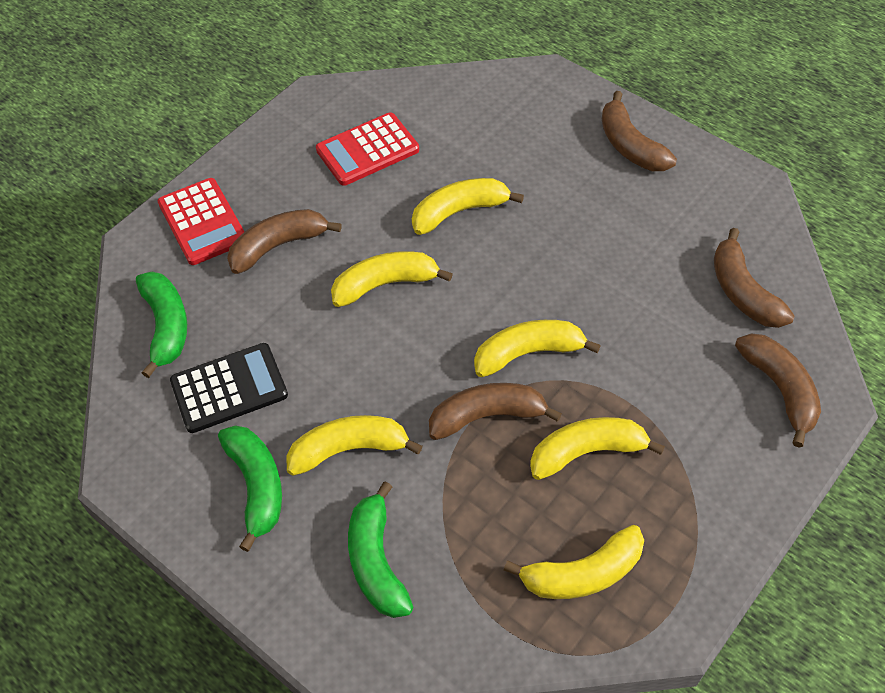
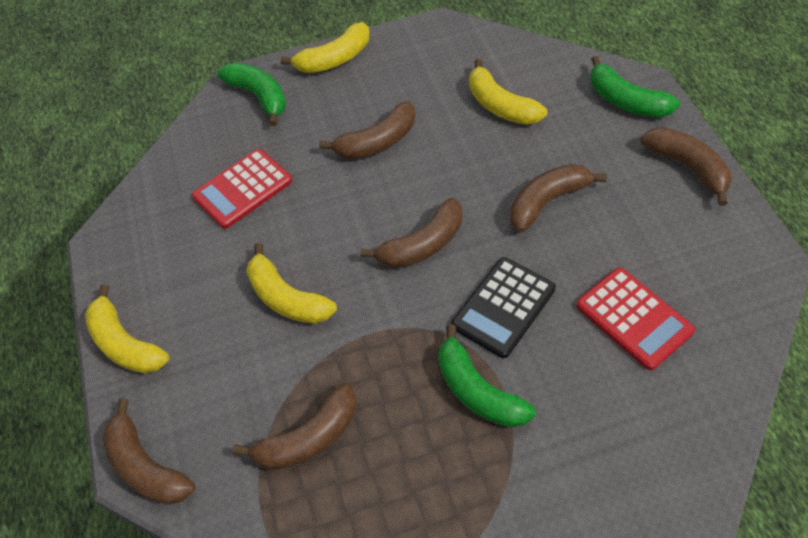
brown banana: [227,209,342,274] [429,383,562,440] [602,91,677,171] [714,228,795,328] [735,333,821,448] = 5 -> [102,398,195,505] [233,383,356,470] [319,101,415,159] [360,198,462,268] [510,164,607,232] [640,127,731,206] = 6
yellow banana: [286,415,422,476] [331,251,453,307] [412,178,524,235] [474,320,601,377] [504,525,644,599] [530,417,665,480] = 6 -> [85,285,169,374] [246,243,337,324] [281,22,370,73] [469,59,547,125] = 4

